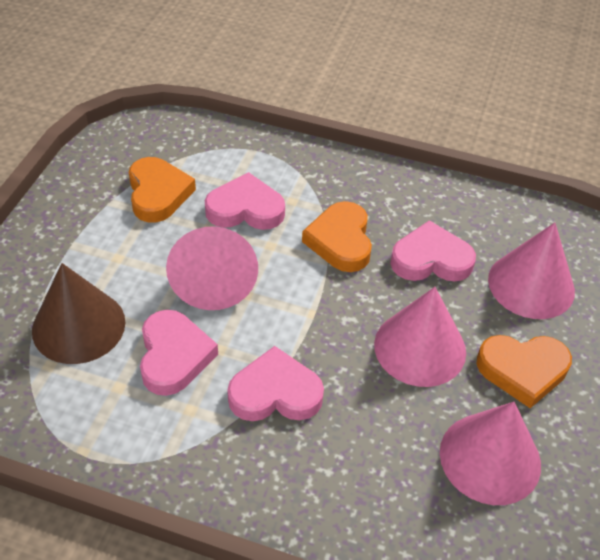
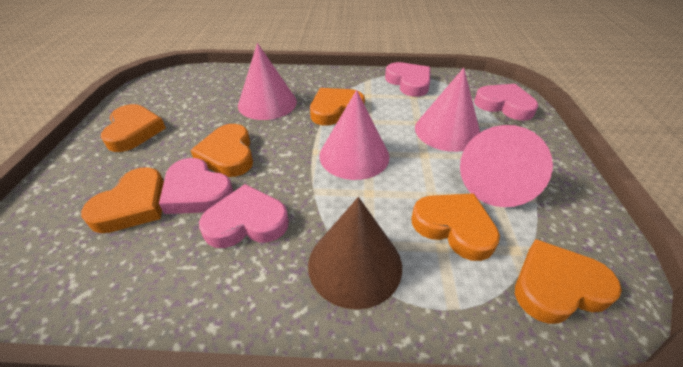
orange heart: [129,157,196,223] [302,201,372,272] [477,335,572,408] = 3 -> [81,167,164,233] [101,104,166,152] [190,124,253,177] [310,88,365,126] [411,193,500,261] [515,239,622,324] = 6

